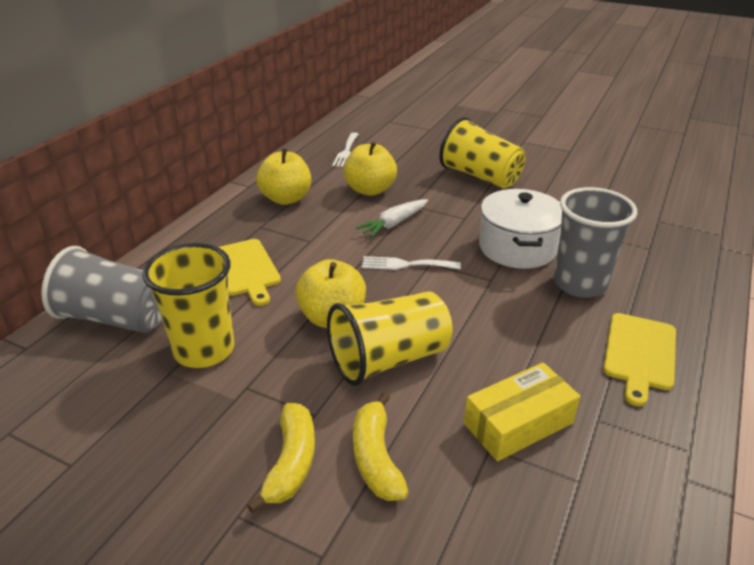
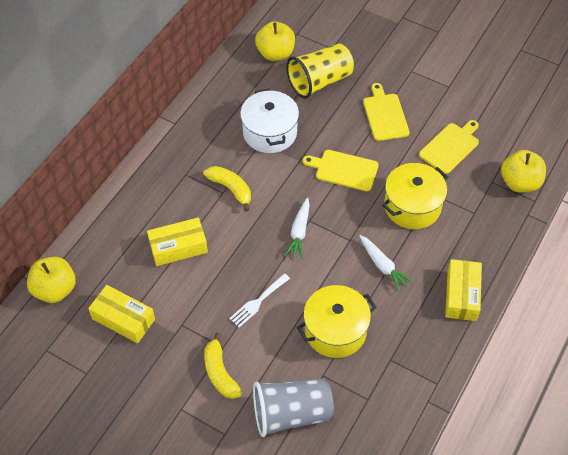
grey cup: [41,246,162,333] [554,187,637,298] = 2 -> [253,379,334,437] = 1
white carrot: [356,199,428,238] = 1 -> [285,198,310,259] [360,235,414,292] = 2
white fork: [332,132,358,167] [362,256,461,270] = 2 -> [229,273,290,328] = 1
yellow box: [464,362,581,461] = 1 -> [88,285,155,343] [147,217,208,266] [445,259,482,321] = 3
yellow cup: [142,243,234,368] [327,291,453,386] [439,117,526,189] = 3 -> [286,44,354,99] = 1
yellow cutting board: [218,239,281,306] [603,313,676,406] = 2 -> [303,150,379,191] [363,83,410,141] [419,120,479,174] = 3
yellow pot: none = 0 -> [297,285,377,358] [382,163,448,229] = 2

